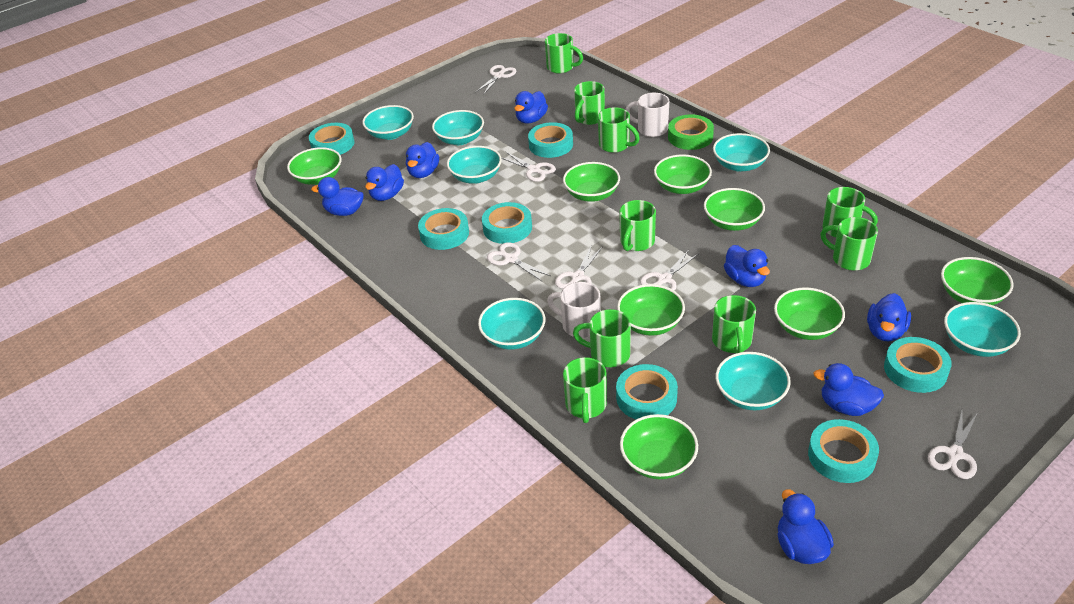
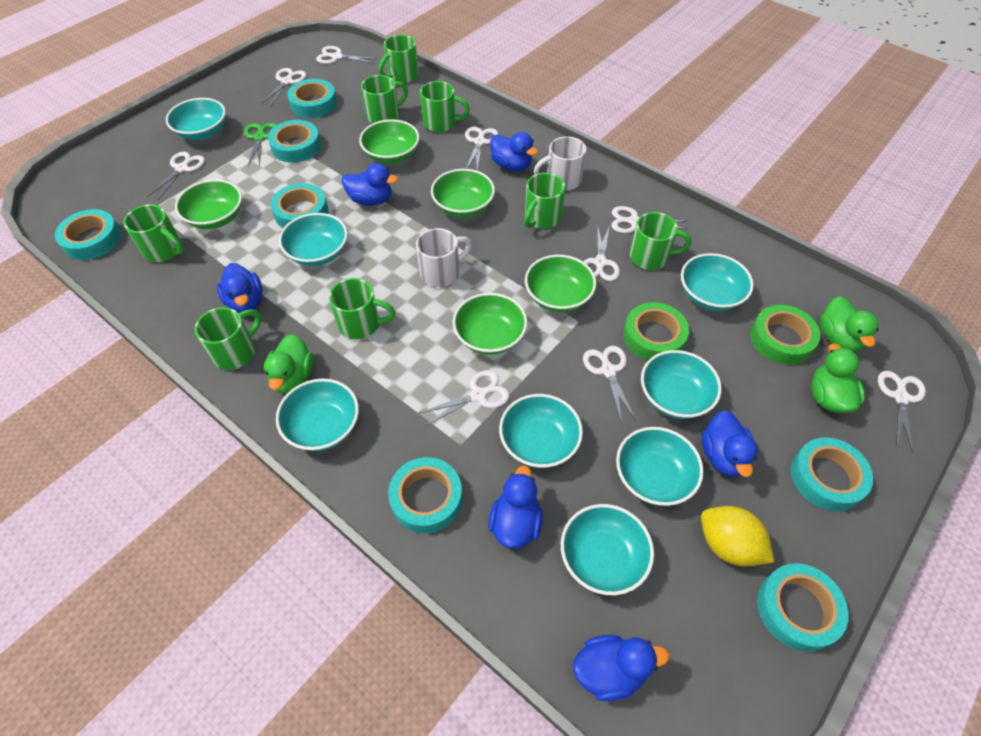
blue duck: [311,177,364,216] [365,164,404,201] [406,142,439,178] [514,91,548,124] [724,245,770,287] [778,490,834,564] [813,363,884,416] [867,293,911,342] = 8 -> [217,263,263,313] [342,163,398,206] [489,466,543,549] [490,132,538,171] [573,635,669,701] [702,411,758,477] = 6
green bowl: [287,147,341,185] [563,162,620,202] [617,284,685,336] [620,414,698,479] [654,154,712,194] [704,188,765,231] [774,288,845,340] [941,257,1014,305] = 8 -> [175,179,242,229] [359,119,419,164] [431,169,495,218] [453,293,527,355] [525,255,596,312] = 5
green duck: none = 0 -> [264,334,314,394] [811,343,865,413] [820,296,879,352] = 3
green mug: [545,33,583,73] [563,357,607,423] [573,309,631,367] [574,81,605,125] [598,107,640,153] [619,200,656,251] [712,295,756,353] [820,217,878,271] [823,187,878,237] = 9 -> [123,204,184,262] [195,307,261,370] [329,278,396,339] [361,75,408,124] [378,35,418,83] [420,81,470,132] [524,173,565,229] [630,212,691,270] = 8
green scissors: none = 0 -> [244,123,276,167] = 1
green tape: [668,114,714,150] = 1 -> [623,302,689,360] [750,305,821,365] = 2
turquoise bowl: [362,105,414,140] [432,110,484,145] [447,146,502,184] [478,298,545,350] [713,133,770,172] [716,352,791,410] [944,302,1021,357] = 7 -> [166,98,226,140] [276,378,359,451] [279,213,348,266] [499,394,583,468] [561,504,654,595] [616,427,704,506] [641,350,722,419] [681,253,754,311] = 8
white scissors: [476,65,516,95] [487,242,551,282] [501,151,556,182] [555,245,602,289] [640,250,698,291] [928,411,977,479] = 6 -> [147,152,205,200] [261,68,306,106] [316,46,378,64] [418,370,510,426] [465,127,499,171] [583,224,620,281] [583,346,636,423] [611,206,687,233] [878,371,926,453] = 9
yellow lemon: none = 0 -> [701,506,774,567] = 1

